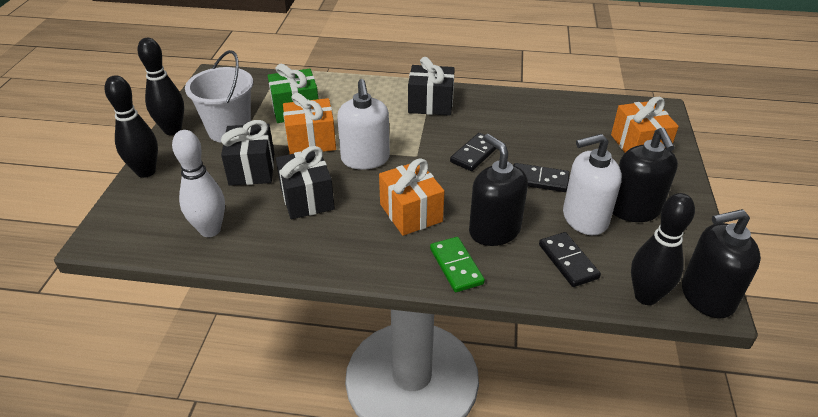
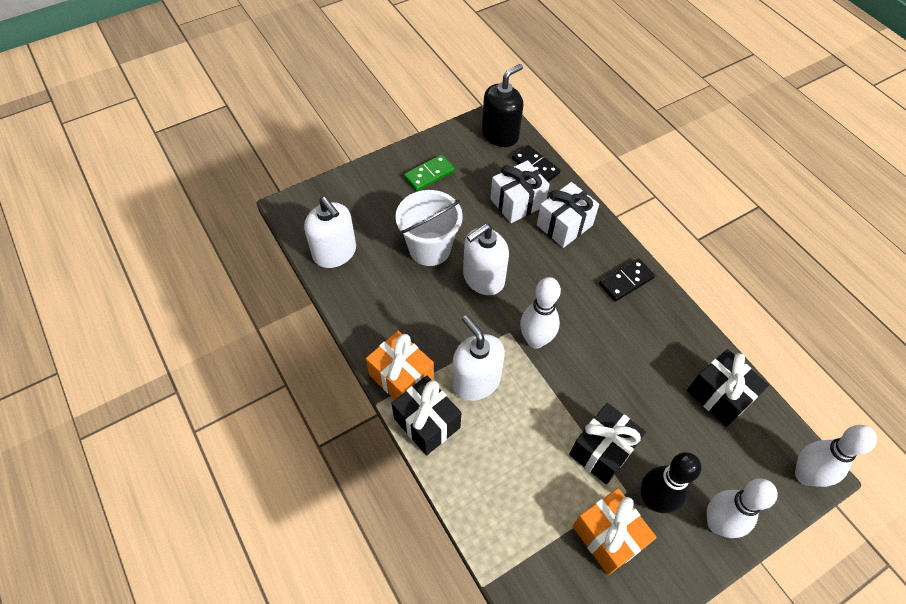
black bowling pin: [105,75,158,178] [138,38,184,135] [631,193,695,305] = 3 -> [641,452,701,513] = 1
black domino: [450,133,497,171] [514,163,570,192] [539,232,601,287] = 3 -> [512,145,560,182] [599,258,655,301] = 2
black soap dispenser: [469,134,528,246] [613,127,678,222] [682,209,761,318] = 3 -> [482,64,523,147] = 1
green gift: [268,64,318,123] = 1 -> none = 0
orange gift: [283,93,336,154] [379,158,445,236] [611,97,679,152] = 3 -> [366,331,434,399] [573,488,657,575] = 2
white bowling pin: [172,130,225,237] = 1 -> [520,277,561,349] [707,478,778,538] [795,425,877,487] = 3
white gift: none = 0 -> [490,160,550,223] [537,182,599,248] = 2
white soap dispenser: [337,79,390,170] [563,134,622,235] = 2 -> [304,197,356,268] [452,315,505,401] [463,224,509,295] = 3

